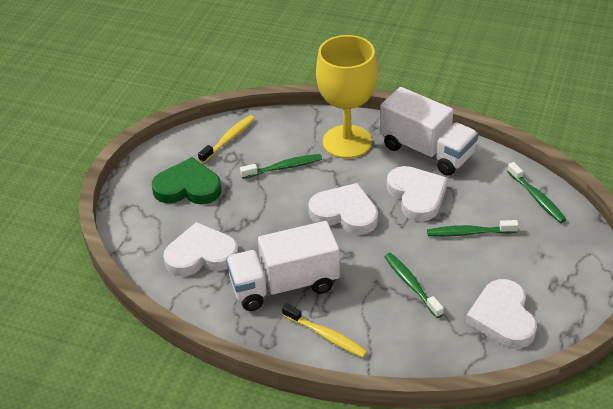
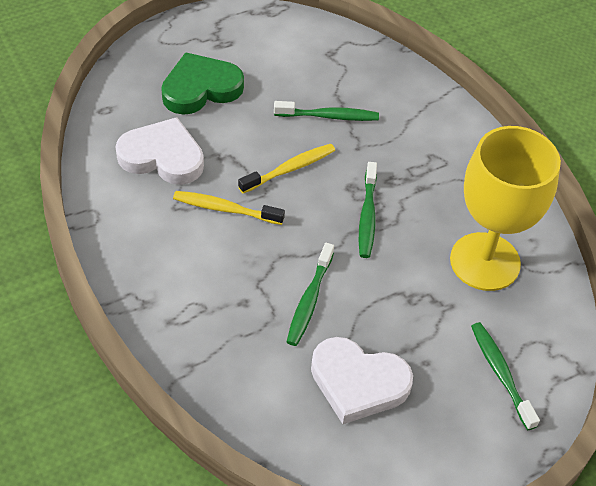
white heart: [163,222,238,276] [308,183,378,235] [387,166,448,222] [466,279,537,349] = 4 -> [116,117,204,185] [311,337,413,424] = 2
white truck: [226,221,340,311] [380,87,478,176] = 2 -> none = 0

